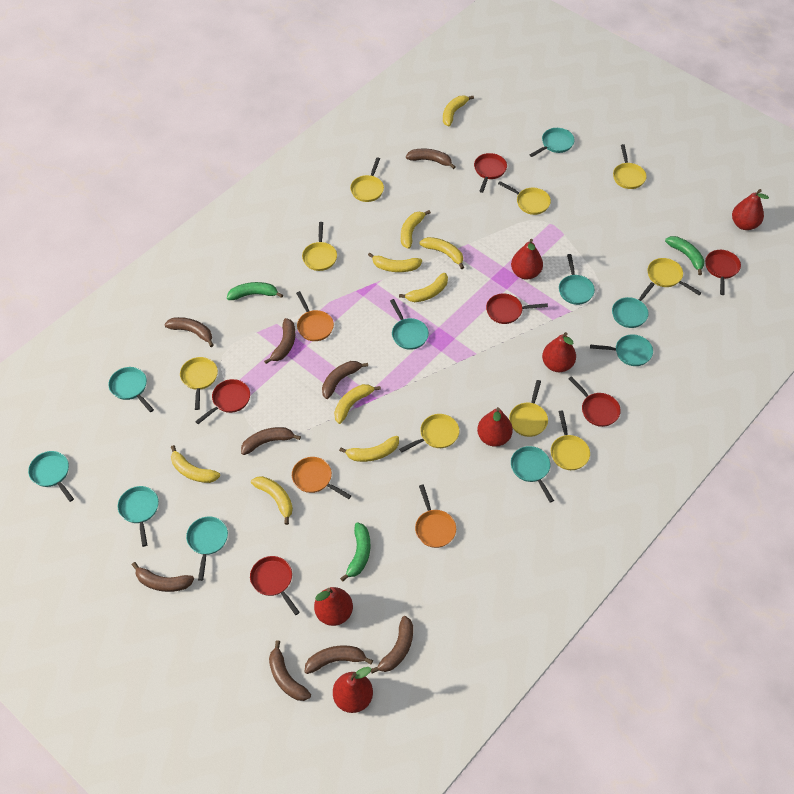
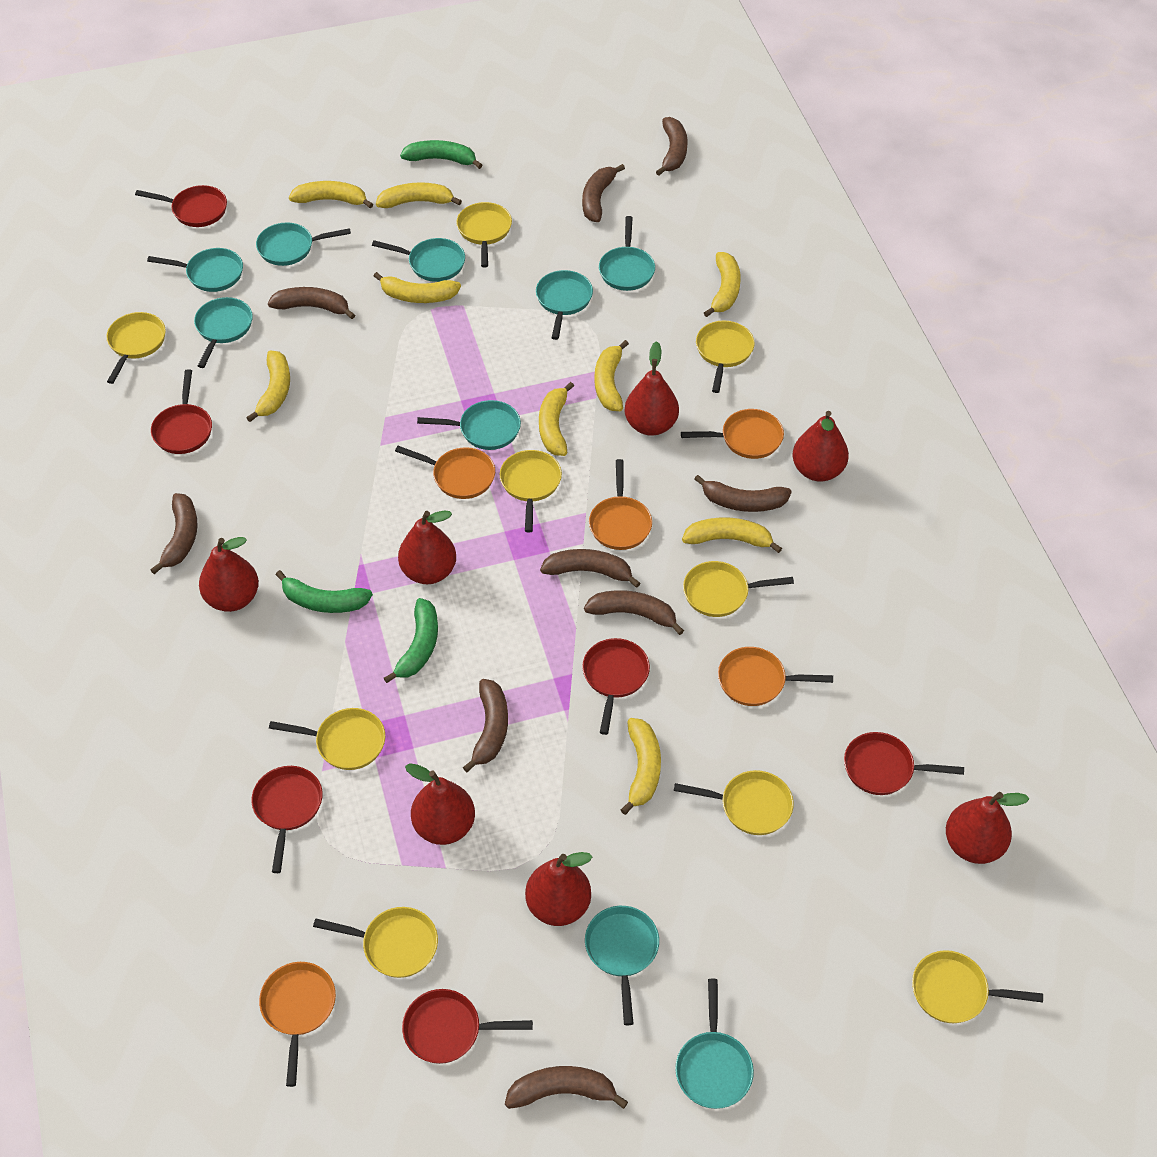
orange pan: [292,457,351,499] [296,291,334,341] [415,485,456,548] = 3 -> [259,962,336,1087] [395,446,495,499] [589,459,652,550] [681,409,784,459] [718,647,833,706] = 5
red pear: [314,587,353,626] [333,667,373,713] [477,407,513,447] [511,239,543,280] [542,332,576,372] [732,189,769,230] = 6 -> [199,537,259,612] [398,511,456,584] [405,763,475,845] [525,852,592,926] [625,341,679,436] [792,411,849,481] [946,792,1029,864] = 7
turquoise pan: [28,451,74,502] [108,367,154,412] [118,486,159,547] [186,516,228,581] [390,299,429,350] [511,446,554,503] [530,128,575,157] [559,254,595,305] [590,334,653,366] [612,282,655,328] = 10 -> [147,248,243,292] [194,297,253,368] [256,222,351,266] [372,238,465,282] [417,400,521,450] [536,270,593,340] [585,906,659,1025] [599,216,655,291] [675,979,754,1109] = 9

